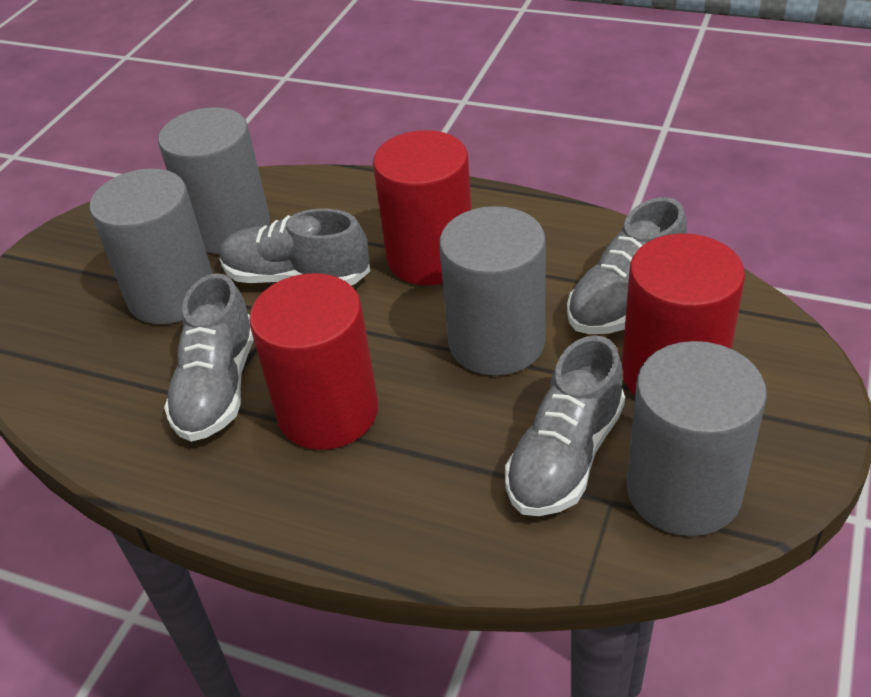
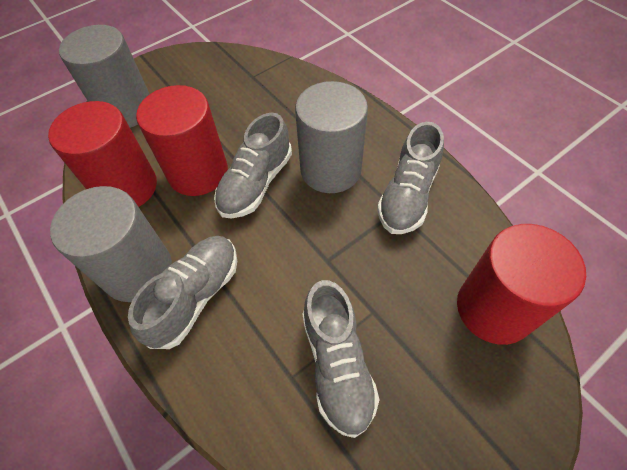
grey cylinder: [90,168,213,324] [158,107,270,254] [439,206,546,376] [627,341,767,536] = 4 -> [50,186,172,302] [59,25,149,128] [295,81,368,193] = 3

